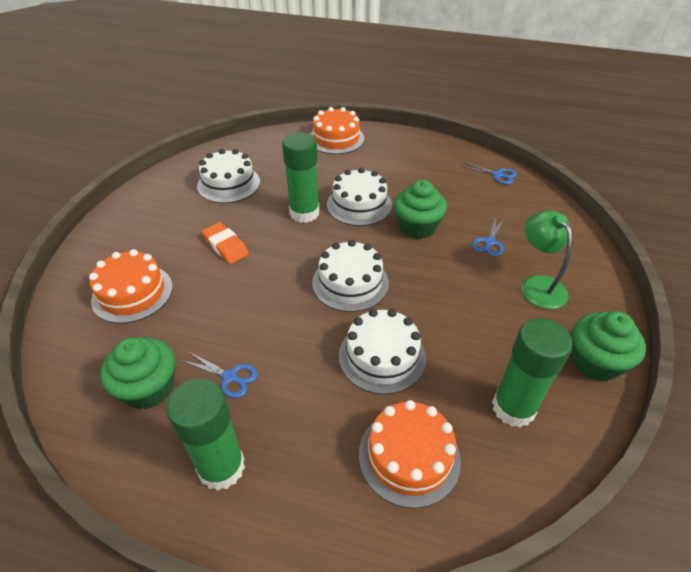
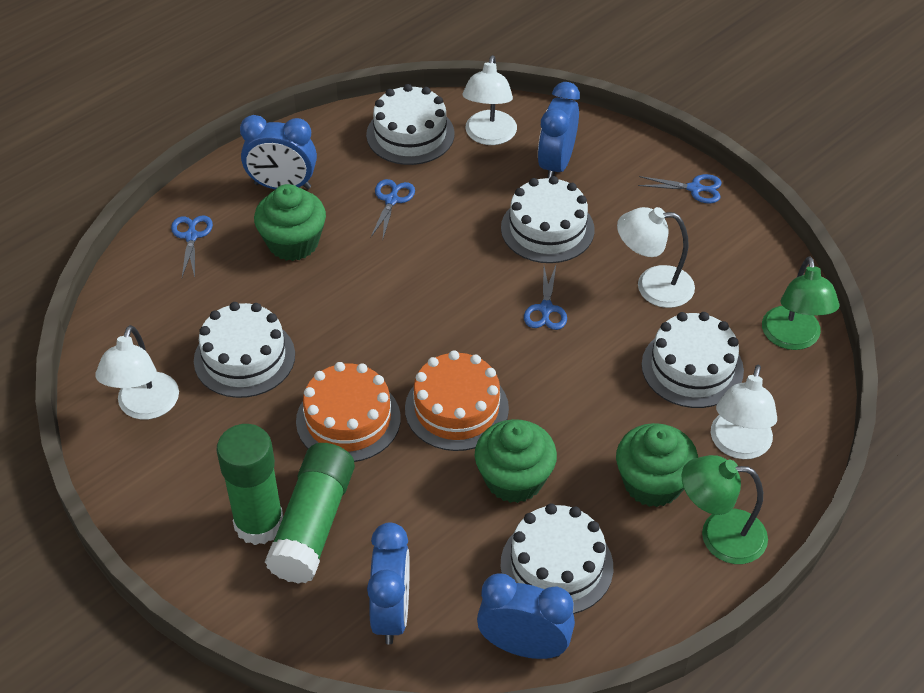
blue clock: none = 0 -> [240,115,317,189] [367,522,410,644] [477,574,575,659] [538,82,580,178] = 4
blue scissors: [181,351,258,398] [460,162,517,184] [472,217,505,256] = 3 -> [171,215,213,277] [371,179,415,238] [524,266,567,330] [638,174,722,203] = 4
green glue stick: [166,379,245,491] [282,132,320,223] [492,318,572,427] = 3 -> [216,424,283,545] [265,443,355,584] = 2
green lamp: [521,211,572,309] = 1 -> [682,455,768,564] [762,256,840,350] = 2
orange cake: [89,249,173,324] [310,107,364,154] [359,400,461,508] = 3 -> [296,362,401,462] [405,350,509,451] = 2
orange eraser: [202,222,249,264] = 1 -> none = 0
white cake: [197,149,260,203] [312,240,389,312] [327,168,392,226] [339,309,426,395] = 4 -> [194,302,295,398] [366,84,455,165] [500,503,613,614] [501,176,595,263] [642,312,744,408] = 5
white lamp: none = 0 -> [95,325,179,420] [462,55,517,145] [617,207,695,308] [711,365,777,459] = 4

